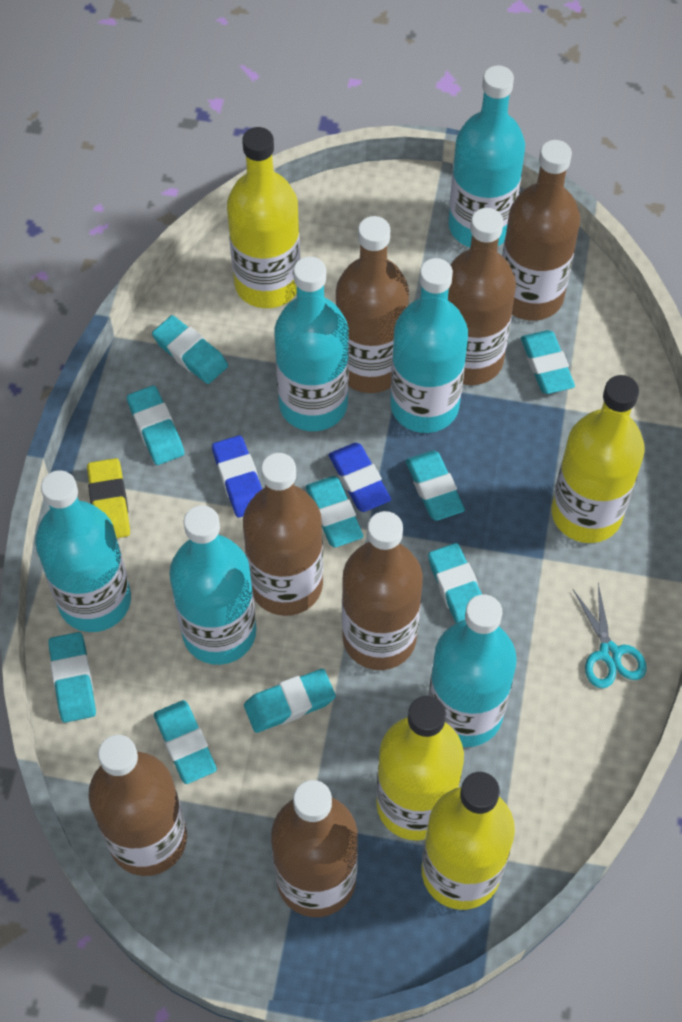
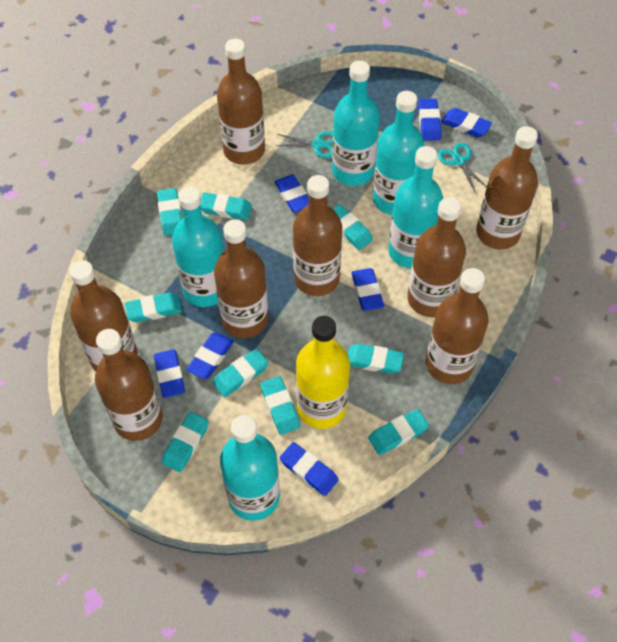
blue eraser: [212,435,262,518] [329,443,391,512] = 2 -> [154,349,185,398] [187,332,234,379] [275,175,309,212] [280,442,339,496] [351,268,384,311] [418,99,441,141] [441,108,492,137] = 7
brown bottle: [88,735,187,876] [243,453,323,616] [271,780,358,917] [336,216,409,393] [342,511,423,670] [448,208,516,385] [502,140,580,321] = 7 -> [70,260,138,371] [95,329,163,441] [214,219,268,338] [217,39,265,165] [293,175,342,296] [407,197,466,317] [426,268,489,384] [476,126,538,249] = 8
turquoise bottle: [35,470,131,632] [169,505,256,665] [274,256,349,431] [390,258,468,433] [428,595,517,747] [448,65,525,247] = 6 -> [172,186,224,307] [220,415,280,521] [332,61,380,186] [373,91,425,215] [388,146,443,268] = 5
turquoise scissors: [573,583,647,689] = 1 -> [276,131,333,158] [438,143,487,192] = 2
yellow bottle: [227,127,300,308] [376,696,464,841] [421,772,515,910] [552,375,645,543] = 4 -> [296,316,350,429] = 1
yellow eraser: [87,458,130,538] = 1 -> none = 0

